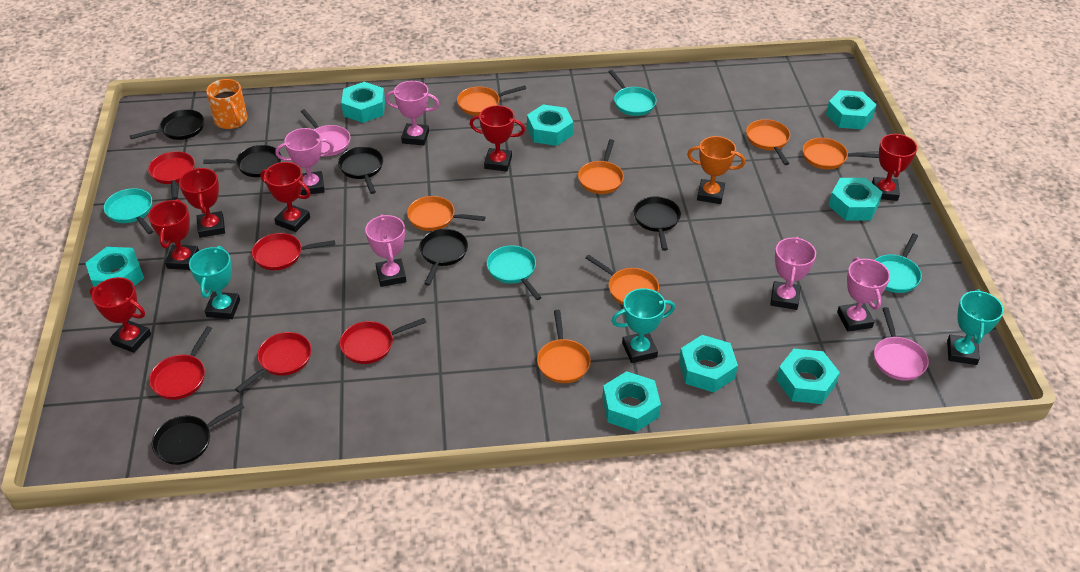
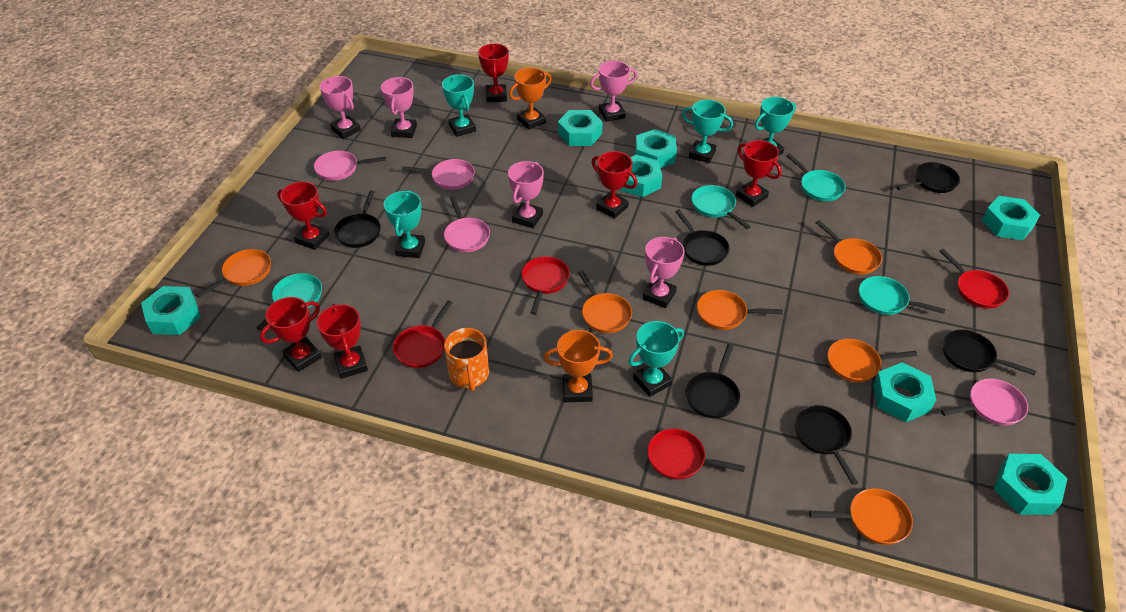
orange pan: [407,196,486,231] [457,85,526,116] [537,310,591,383] [578,139,624,194] [585,254,659,305] [746,119,790,165] [803,138,879,169] = 7 -> [195,249,271,298] [578,270,632,333] [697,290,783,330] [809,488,913,545] [815,220,882,274] [827,339,917,382] = 6
orange trophy: [687,136,745,204] = 1 -> [509,68,552,130] [544,330,613,402] = 2
pink pan: [301,109,351,156] [874,307,929,381] = 2 -> [314,151,386,181] [402,159,475,190] [444,196,490,252] [941,379,1028,426] = 4
red pan: [148,151,195,200] [149,326,212,400] [235,332,311,393] [252,233,335,270] [340,318,426,364] = 5 -> [393,301,452,368] [522,256,570,315] [647,428,745,480] [939,249,1009,309] = 4
turquoise nut: [86,247,144,287] [341,82,385,123] [527,104,573,146] [602,371,661,432] [679,335,738,393] [776,349,840,404] [826,90,876,129] [828,178,883,221] = 8 -> [141,286,201,335] [558,110,603,146] [620,154,662,197] [635,129,677,168] [873,362,936,422] [982,196,1040,240] [994,454,1068,515] = 7
turquoise trophy: [189,246,240,319] [612,288,675,363] [947,289,1004,365] = 3 -> [384,190,425,258] [442,74,476,137] [629,321,684,397] [682,100,733,163] [755,97,796,155] = 5

